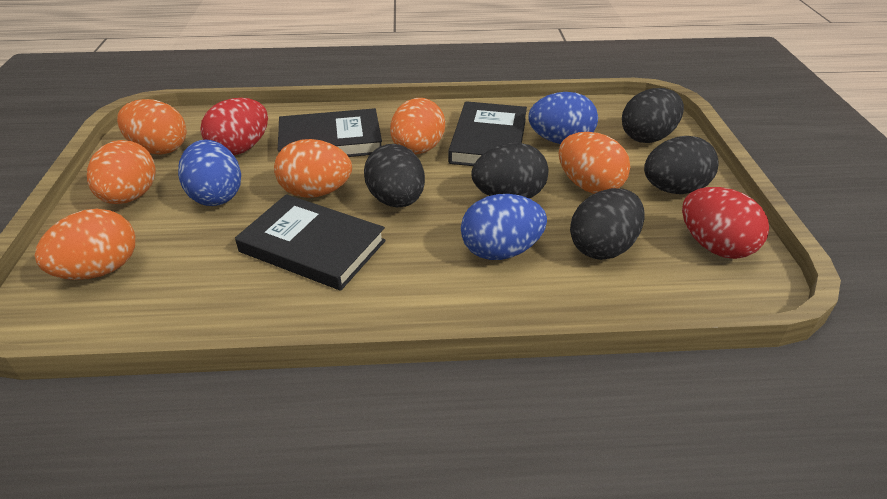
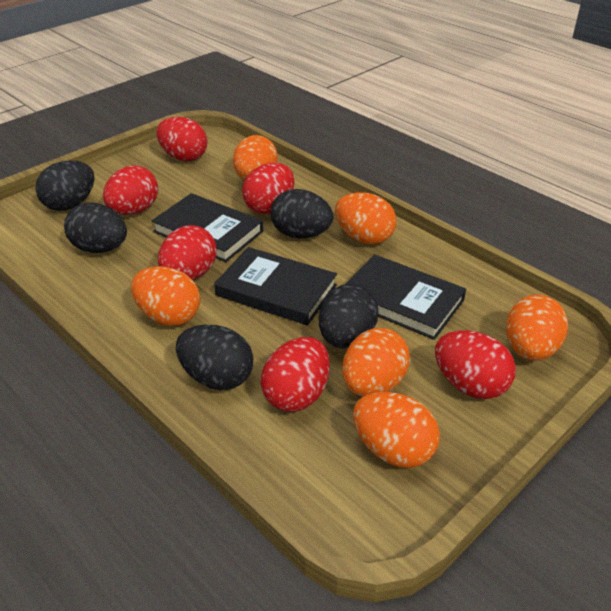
blue egg: [178,140,241,206] [461,194,547,260] [528,92,598,144] = 3 -> none = 0
red egg: [200,98,268,155] [682,187,769,259] = 2 -> [103,165,158,215] [156,117,207,161] [158,225,217,280] [242,163,294,214] [261,337,330,412] [435,330,516,399] = 6

